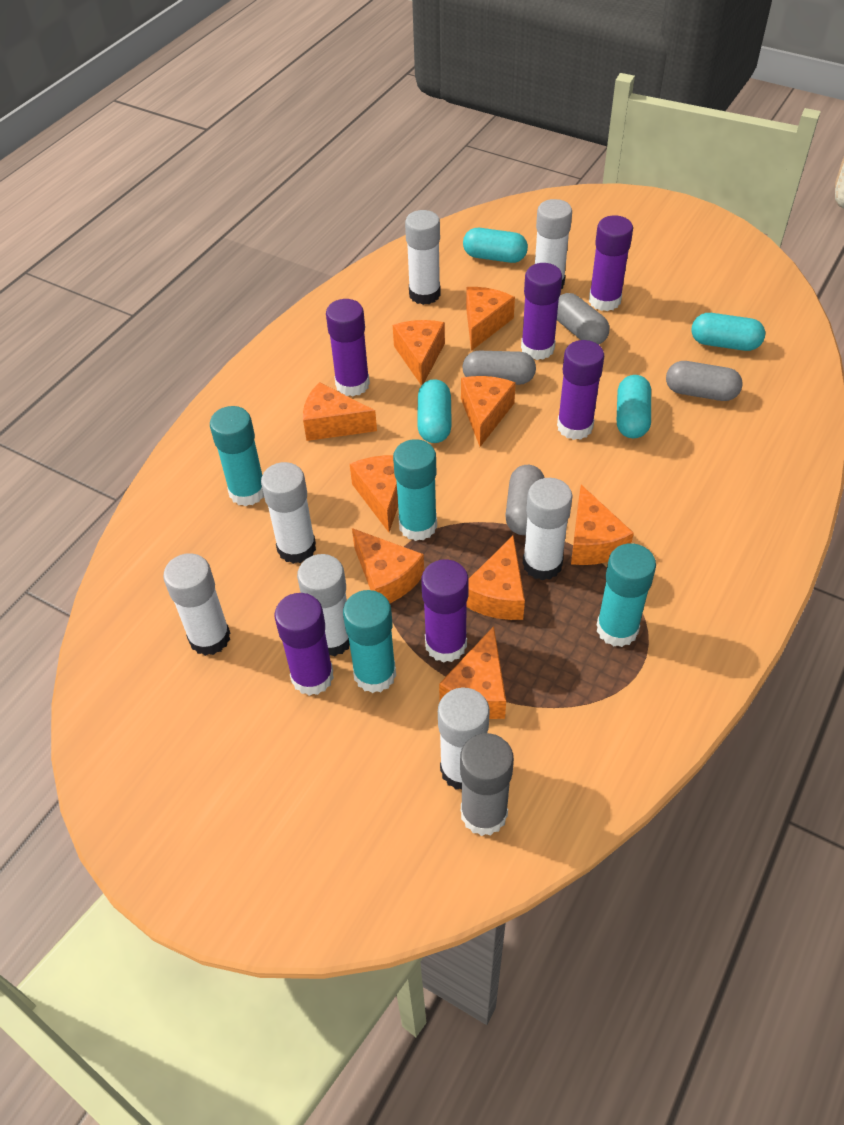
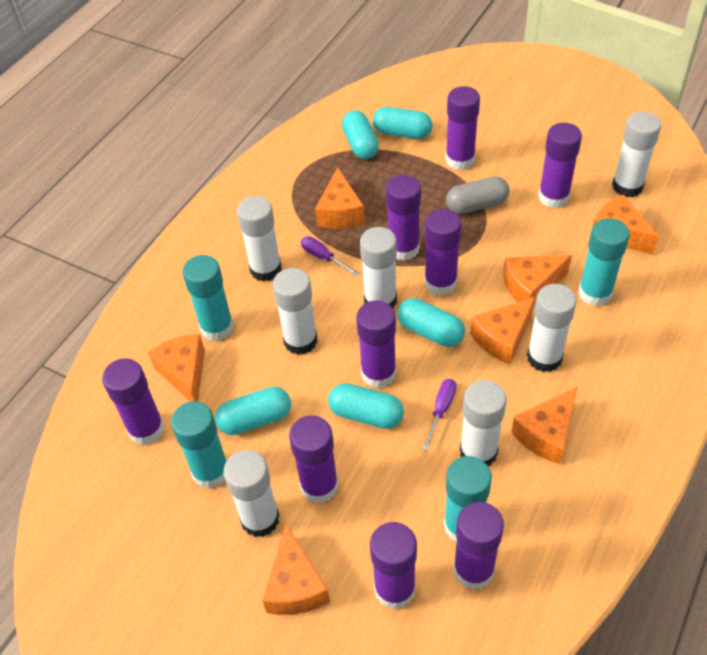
grey capsule: [462,351,536,385] [505,465,545,535] [557,293,610,345] [666,361,743,401] = 4 -> [446,176,509,214] = 1
grey glue stick: [460,733,514,836] = 1 -> none = 0
orange cheese: [303,382,377,441] [350,455,398,532] [352,528,424,603] [393,320,445,386] [439,626,506,719] [461,376,516,447] [466,287,515,351] [467,536,525,620] [571,485,634,565] = 9 -> [148,334,205,402] [263,524,330,615] [315,168,364,228] [471,297,535,365] [503,255,572,305] [511,387,577,464] [590,195,659,255] = 7
purple glue stick: [274,593,334,696] [326,299,370,396] [421,559,469,663] [521,263,562,360] [557,340,604,440] [589,215,633,311] = 6 -> [102,359,164,445] [289,415,338,503] [356,300,396,388] [370,522,417,610] [386,175,421,261] [424,209,462,296] [445,86,480,170] [453,502,504,590] [538,123,582,208] = 9
purple screwdriver: none = 0 -> [301,236,359,276] [422,379,457,450] = 2
turquoise capsule: [417,379,452,443] [463,228,528,263] [617,375,651,438] [691,313,765,351] = 4 -> [215,387,291,435] [328,383,404,429] [342,110,379,159] [373,107,433,139] [397,298,465,347] = 5

